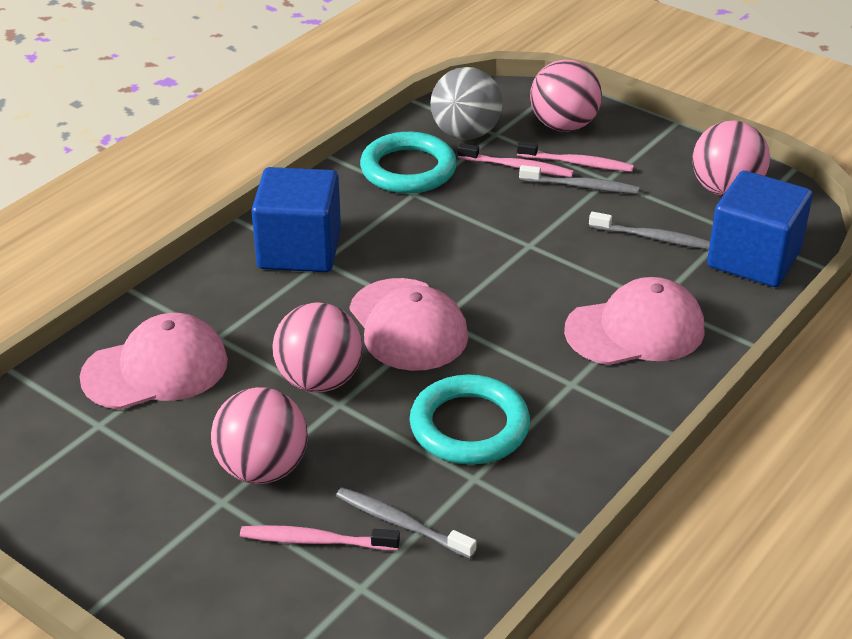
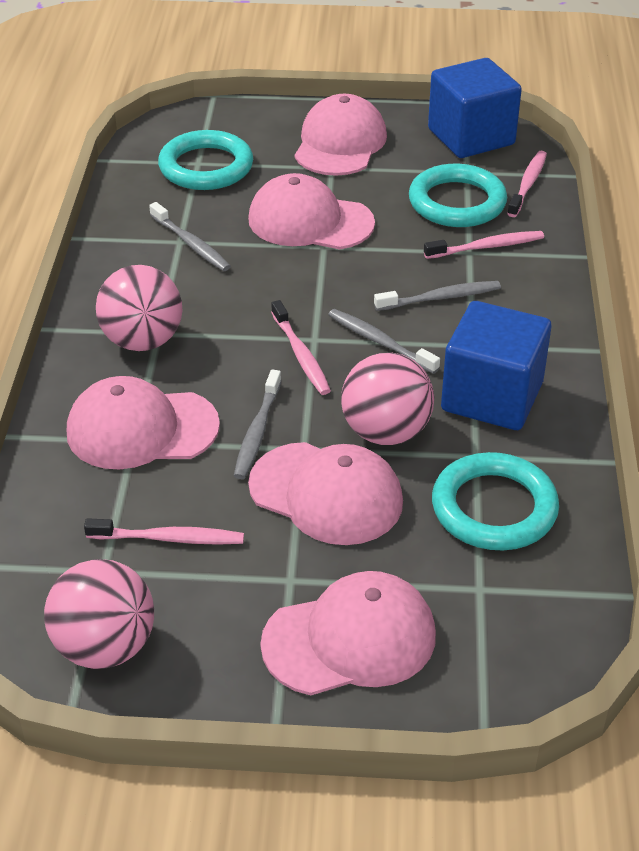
grey ball: [431,67,503,140] = 1 -> none = 0
grey toothbrush: [336,487,477,559] [519,165,639,194] [589,212,710,249] = 3 -> [149,202,231,271] [234,369,282,479] [328,309,440,374] [374,281,501,311] = 4
pink ball: [211,387,308,484] [272,302,363,392] [530,59,602,132] [692,121,770,196] = 4 -> [44,559,154,669] [96,265,183,351] [341,353,434,445] = 3
pink cap: [79,313,228,410] [350,278,468,371] [564,277,704,365] = 3 -> [67,376,220,469] [248,173,375,250] [248,442,403,545] [260,571,436,695] [295,94,387,176] = 5
pink toothbrush: [240,525,400,551] [458,143,574,177] [517,141,634,172] = 3 -> [84,518,244,545] [271,300,331,395] [424,231,544,259] [507,151,547,217] = 4
turquoise ring: [360,132,457,194] [410,374,530,465] = 2 -> [158,130,253,190] [409,164,507,227] [432,452,559,550] = 3

